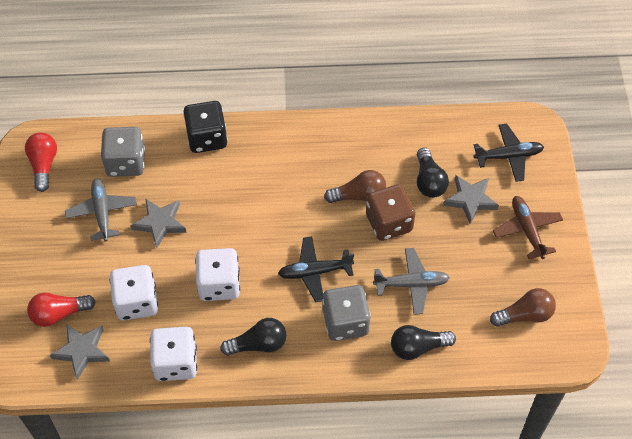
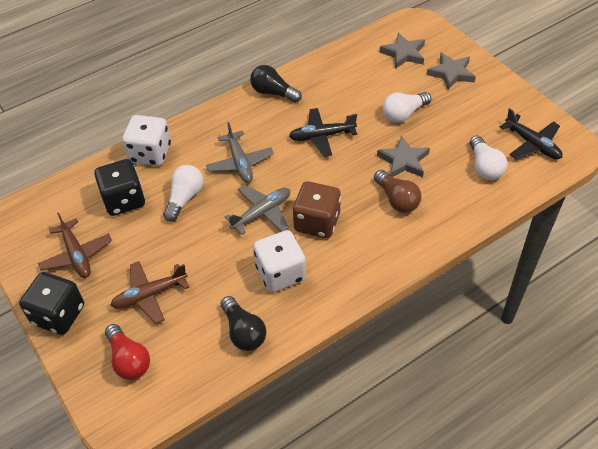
black dice: [183,101,228,153] = 1 -> [19,272,84,335] [94,159,145,216] = 2
black light bulb: [220,318,286,356] [391,325,456,360] [417,147,449,198] = 3 -> [221,296,267,351] [250,65,302,103] = 2
brown light bulb: [324,170,386,203] [490,288,556,327] = 2 -> [374,170,421,213] = 1
brown plane: [493,196,563,259] = 1 -> [38,212,112,278] [110,261,189,324] = 2
grey dice: [101,127,145,177] [323,285,371,341] = 2 -> none = 0
red light bulb: [25,133,57,192] [27,293,96,327] = 2 -> [105,324,150,380] = 1
white dice: [109,265,158,320] [150,327,197,381] [195,248,240,301] = 3 -> [122,115,171,166] [253,230,306,292] = 2
white light bulb: none = 0 -> [163,165,203,222] [383,92,431,123] [470,136,507,180] = 3

